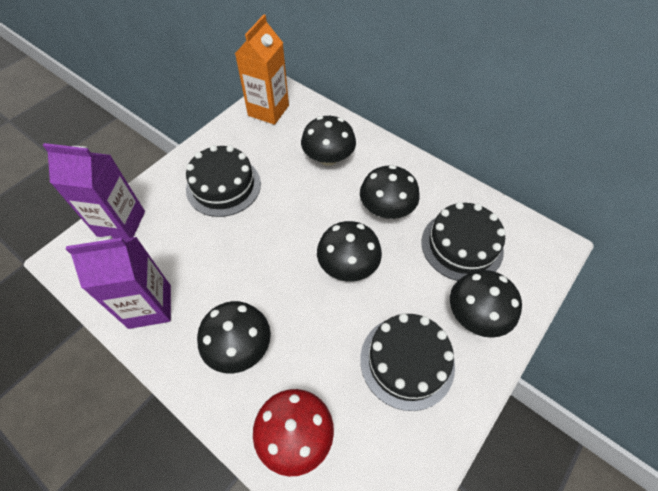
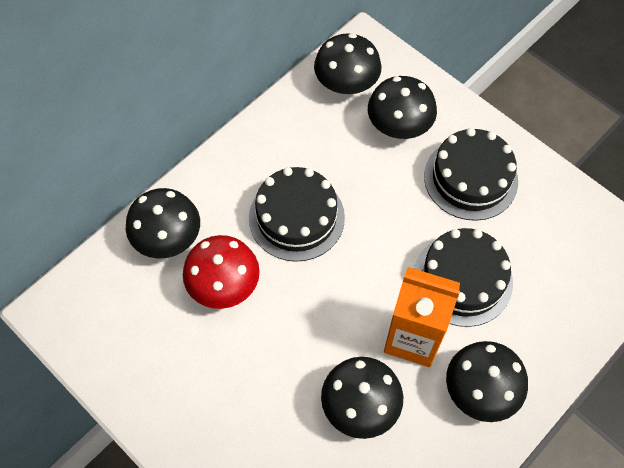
purple carton: [43,143,145,239] [66,236,171,329] = 2 -> none = 0

